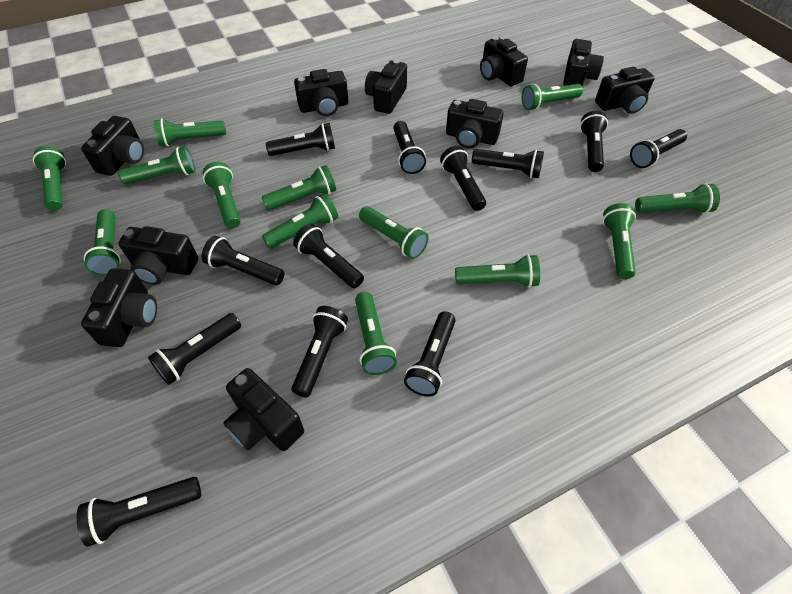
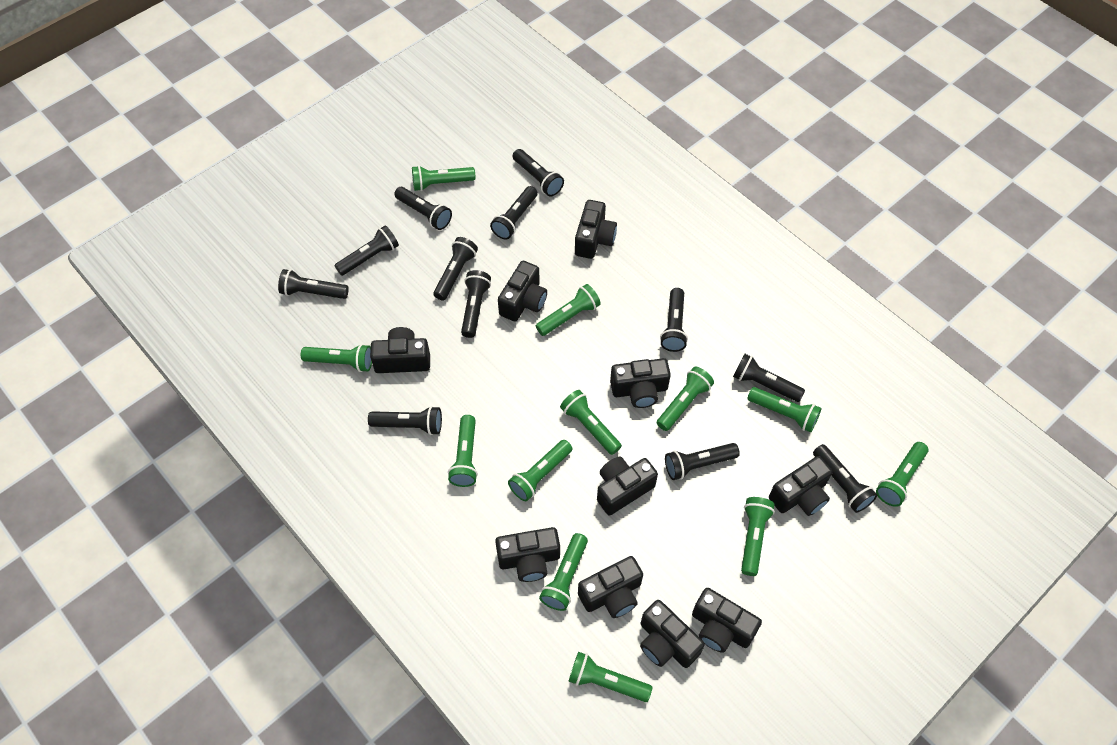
green flashlight: [33,146,66,211] [84,209,121,276] [118,146,195,184] [154,119,226,146] [203,162,241,228] [261,165,336,210] [262,193,338,249] [355,292,397,375] [359,206,429,259] [455,254,540,288] [521,84,583,110] [603,203,636,279] [635,183,720,214] = 13 -> [301,344,372,372] [412,165,476,191] [448,415,478,487] [508,440,573,502] [536,284,601,336] [539,533,588,611] [560,390,622,455] [569,652,653,702] [657,366,714,431] [741,497,775,576] [747,387,822,432] [876,442,928,507] = 12

